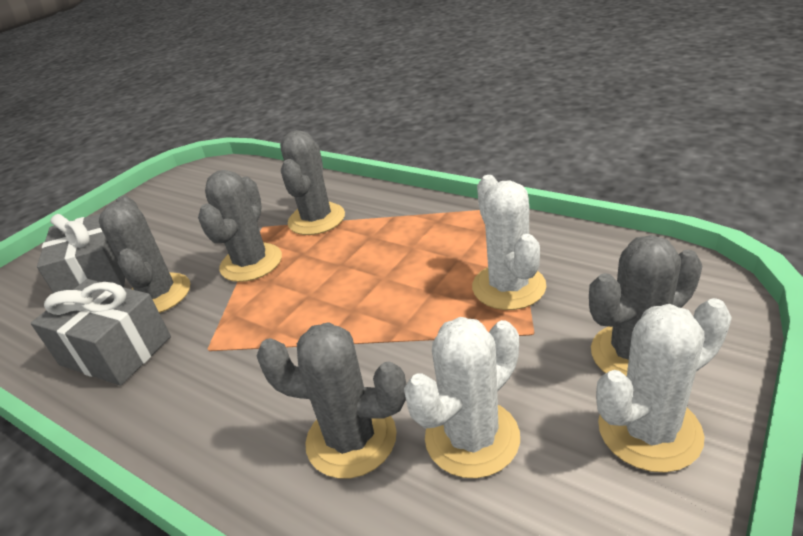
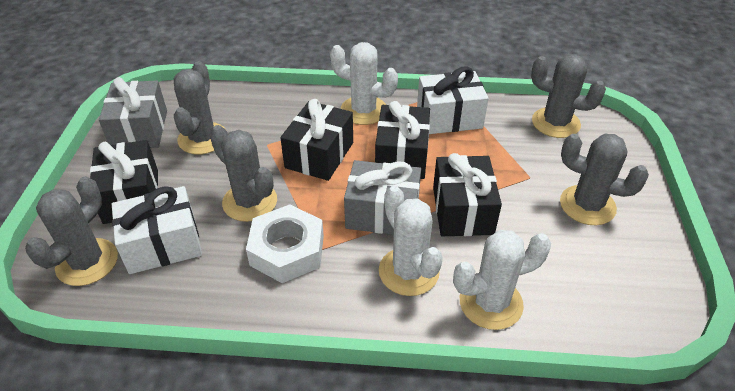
black gift: none = 0 -> [90,140,158,224] [280,99,353,181] [375,101,430,179] [433,153,502,236] = 4
white gift: none = 0 -> [112,186,202,274] [417,66,489,134] = 2
white nut: none = 0 -> [246,205,324,283] = 1

